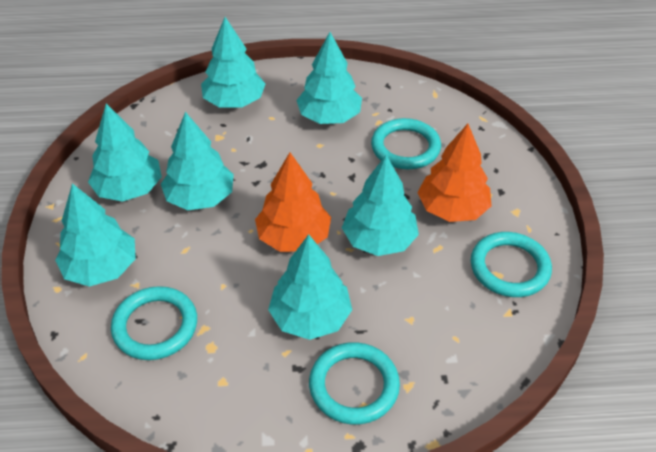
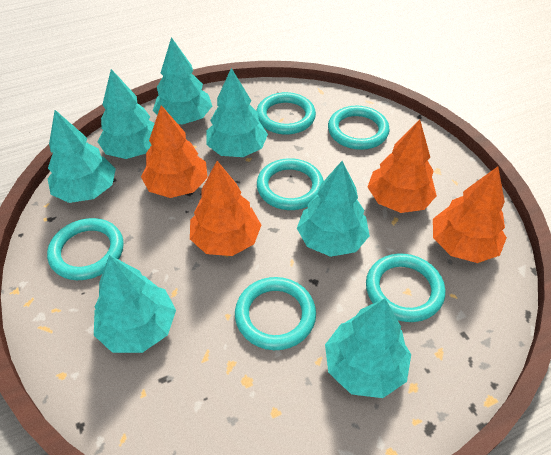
orange tree: [255,152,331,252] [417,124,492,222] = 2 -> [141,105,208,198] [190,161,261,256] [368,120,437,213] [433,167,507,263] = 4
turquoise ring: [111,286,197,360] [309,342,400,425] [371,118,441,169] [471,232,552,297] = 4 -> [47,218,124,280] [235,277,316,350] [256,92,316,135] [257,158,324,210] [328,106,390,150] [366,254,445,322] = 6

